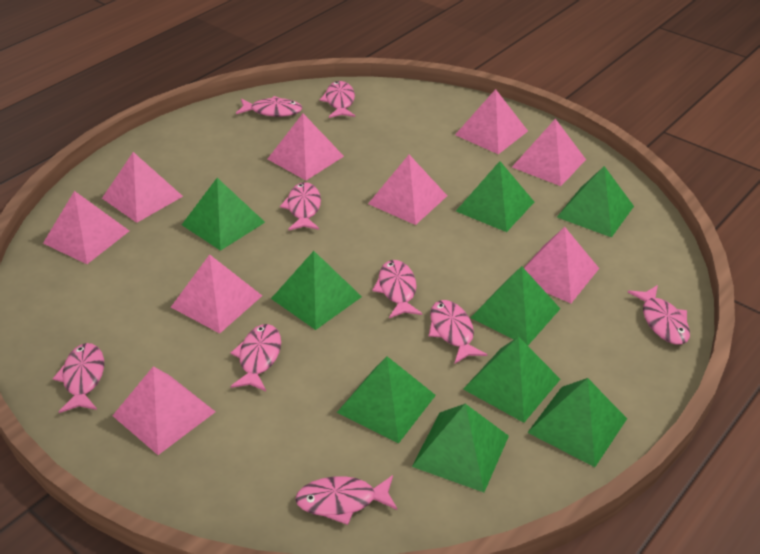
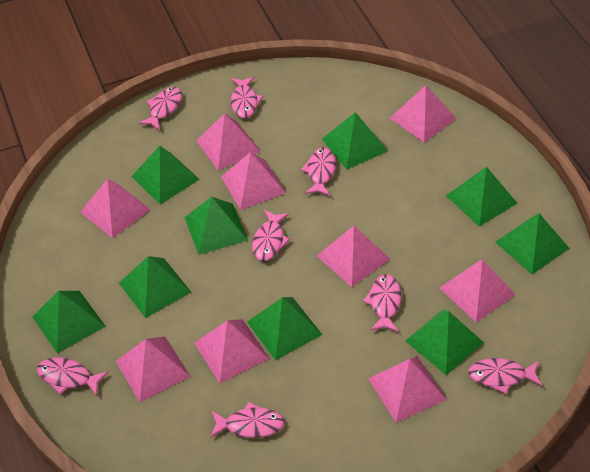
pink fish: [53,343,104,413] [230,324,281,391] [236,96,302,117] [280,182,321,231] [295,475,397,525] [319,81,355,118] [372,260,422,318] [429,300,487,364] [628,285,690,345] = 9 -> [37,357,109,396] [139,87,182,131] [210,402,285,438] [231,77,263,118] [252,210,290,261] [301,147,336,196] [363,274,402,332] [468,358,542,394] = 8

